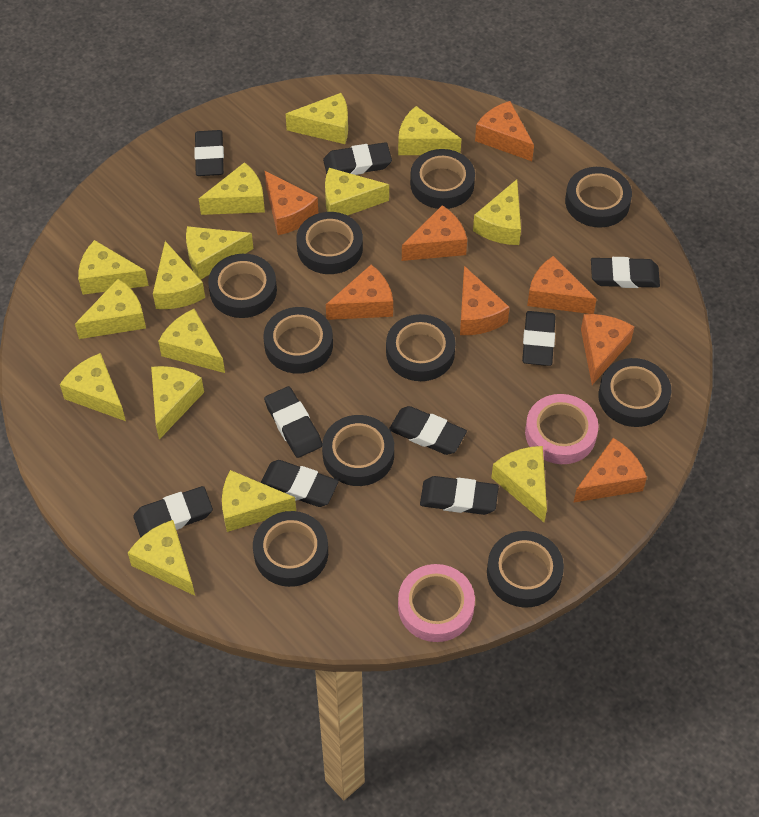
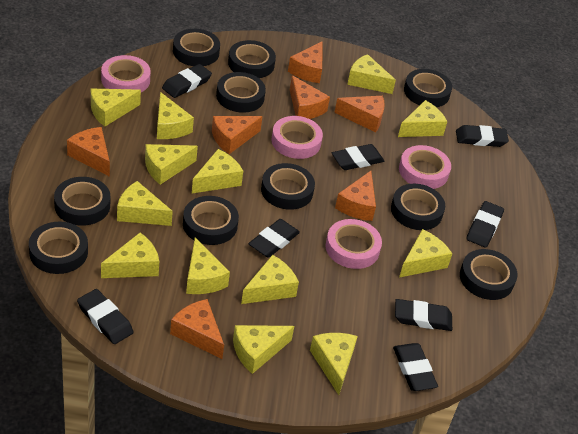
black eraser: [133,486,213,538] [194,130,224,176] [261,460,339,507] [264,386,322,458] [323,142,392,175] [389,406,467,455] [420,476,499,515] [522,311,556,366] [591,257,660,288] = 9 -> [77,289,134,344] [162,64,212,98] [248,219,300,258] [332,144,384,170] [393,343,438,391] [395,299,452,331] [456,125,509,147] [466,201,504,248] = 8
orange cheese: [265,171,318,235] [326,265,393,320] [402,205,467,261] [460,266,510,335] [475,101,534,161] [527,256,597,314] [573,438,647,503] [581,314,635,385] = 8 -> [67,127,110,177] [170,299,224,359] [212,116,263,154] [288,41,323,83] [290,75,330,119] [334,96,385,133] [335,171,376,221] = 7
pink tape: [398,564,475,642] [525,394,598,464] = 2 -> [101,55,151,92] [271,116,323,159] [325,219,382,269] [399,145,451,189] = 4
yellow cheese: [60,353,126,421] [75,279,146,339] [78,240,149,295] [128,520,195,596] [151,366,204,440] [153,241,205,309] [158,309,225,373] [186,226,253,280] [199,162,265,215] [222,470,296,532] [286,93,348,144] [325,168,389,216] [398,106,461,155] [473,179,521,245] [491,446,547,522] = 15 -> [91,89,141,126] [101,233,159,278] [117,181,173,226] [145,144,198,185] [157,92,194,139] [186,238,230,294] [192,149,243,194] [233,325,294,374] [241,255,299,304] [310,333,358,395] [347,54,396,94] [398,100,447,137] [399,229,452,278] = 13

